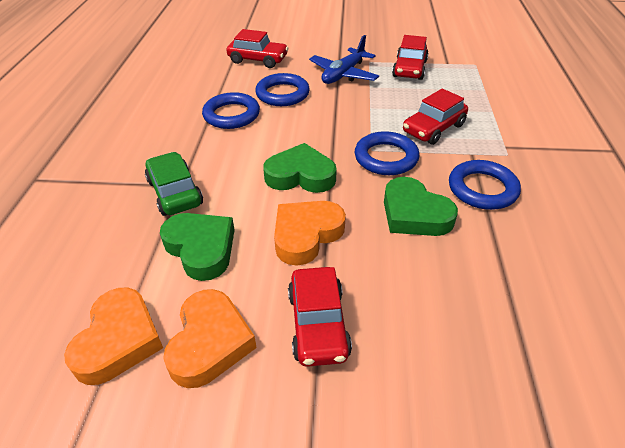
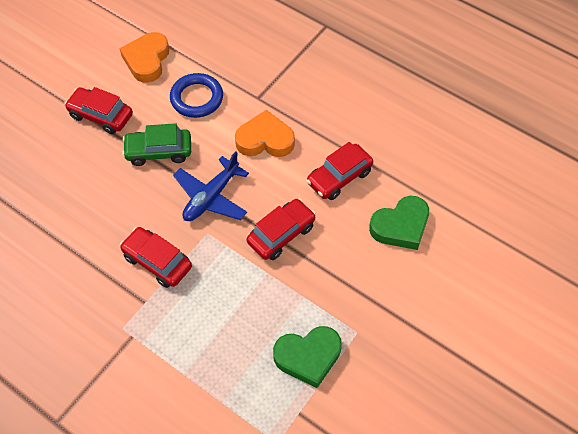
blue ring: [202,92,260,129] [255,73,310,106] [355,131,419,175] [449,160,521,210] = 4 -> [170,73,223,118] = 1
green heart: [160,213,234,281] [263,143,337,193] [384,177,458,236] = 3 -> [273,326,342,388] [369,196,429,250] = 2
orange heart: [64,288,163,385] [163,289,257,388] [274,201,346,266] = 3 -> [119,32,169,83] [235,110,295,157] = 2

